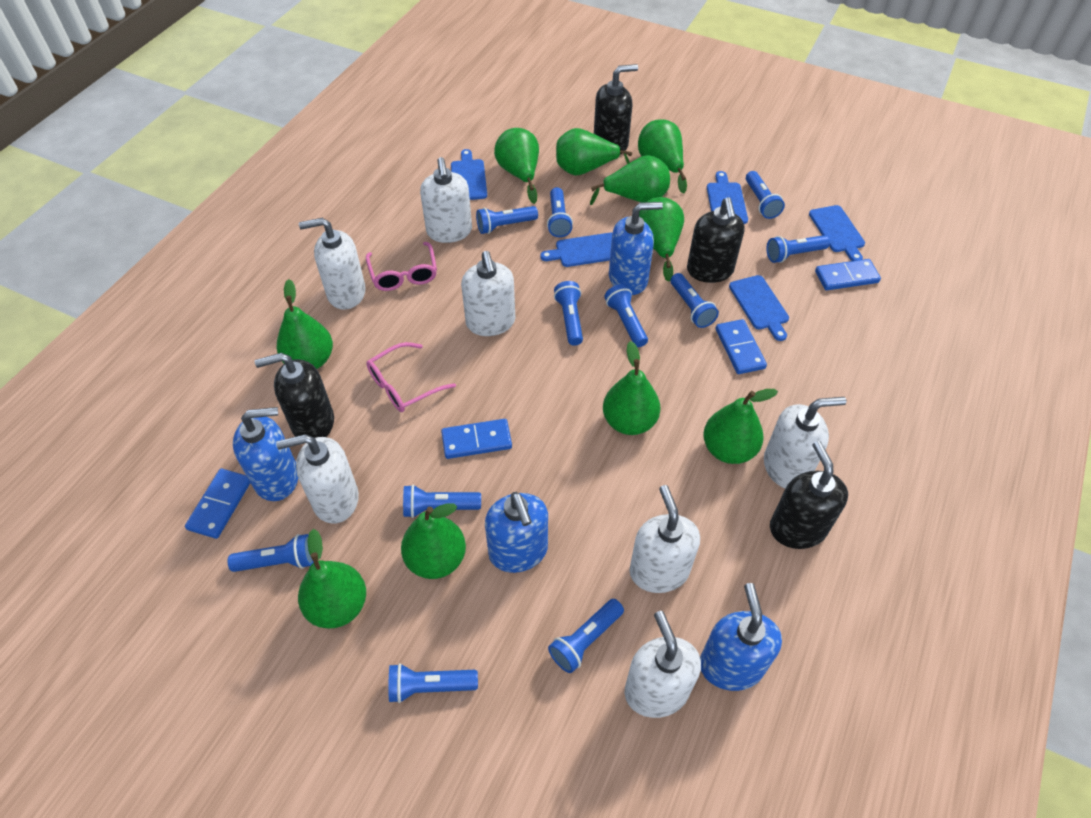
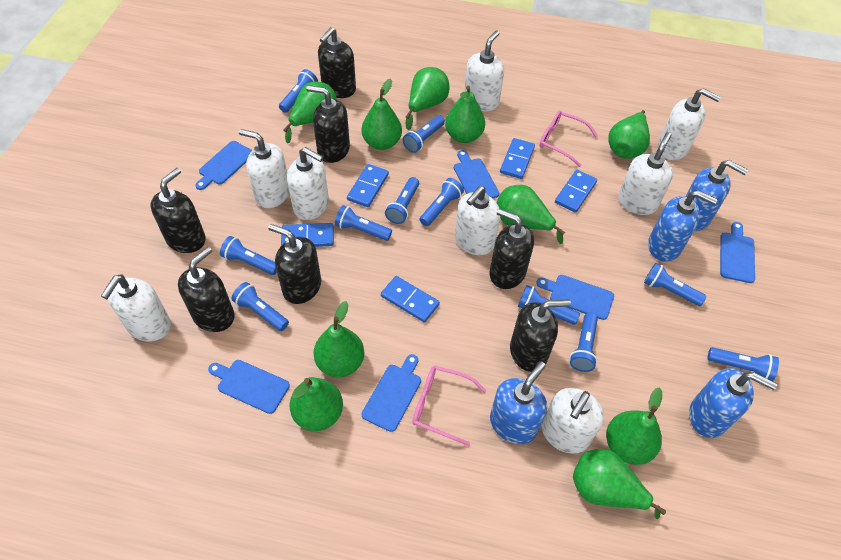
black soap dispenser: [255,353,334,438] [594,64,638,154] [687,197,745,283] [770,441,848,549] = 4 -> [151,168,206,253] [178,247,235,332] [268,224,321,304] [306,85,350,163] [318,27,356,98] [490,209,534,289] [510,299,571,372] = 7
blue cutting board: [451,149,487,200] [540,233,612,267] [707,171,748,224] [729,275,789,341] [809,205,865,261] = 5 -> [195,141,252,190] [208,360,290,414] [361,354,421,432] [454,150,499,199] [536,275,614,320] [720,222,755,283] = 6
blue domino: [185,469,250,539] [441,419,512,459] [716,319,767,374] [815,259,881,290] = 4 -> [281,223,334,247] [347,164,389,207] [381,276,440,323] [500,138,535,179] [555,170,597,213] = 5
white soap dispenser: [276,434,359,524] [299,218,366,310] [420,157,472,243] [461,251,515,336] [625,611,701,718] [629,485,700,593] [764,397,846,489] = 7 -> [101,275,171,342] [239,129,289,208] [287,147,329,220] [455,186,500,255] [464,31,504,111] [542,388,604,454] [618,132,673,215] [658,88,721,160] = 8

